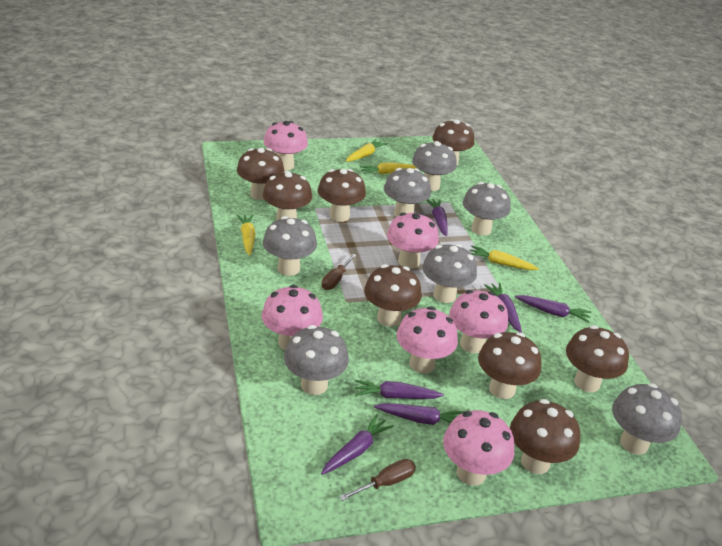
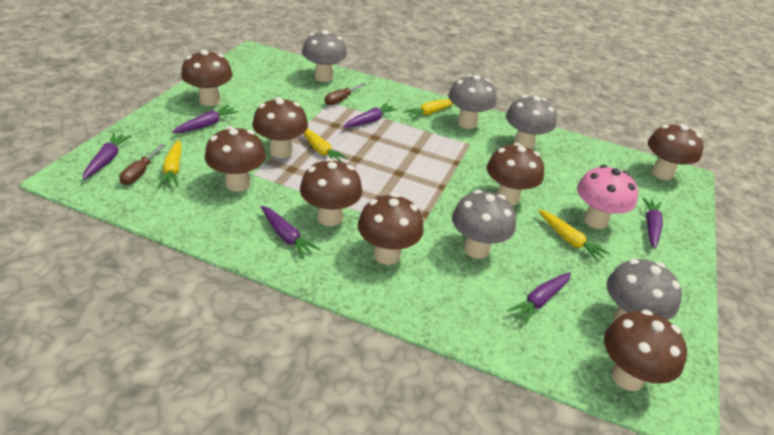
grey mushroom: [263,216,317,276] [284,325,349,395] [384,168,431,217] [412,141,457,191] [422,244,477,303] [462,182,511,235] [612,383,682,455] = 7 -> [302,30,347,82] [448,74,496,129] [452,190,516,259] [506,95,556,150] [607,259,682,321] = 5
pink mushroom: [262,285,323,351] [264,121,308,170] [387,212,439,269] [397,307,458,374] [443,410,514,486] [449,290,508,354] = 6 -> [577,165,638,229] = 1

